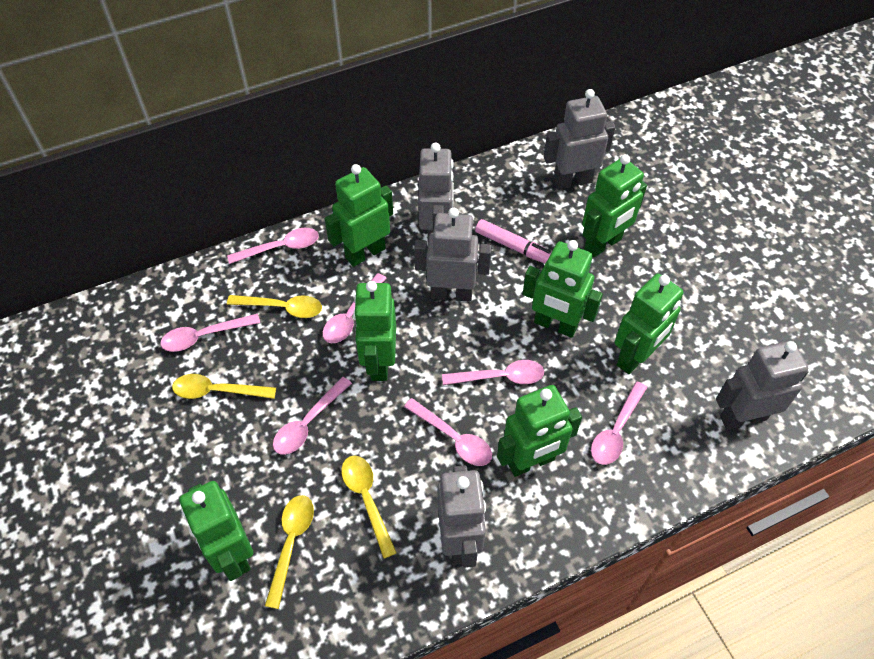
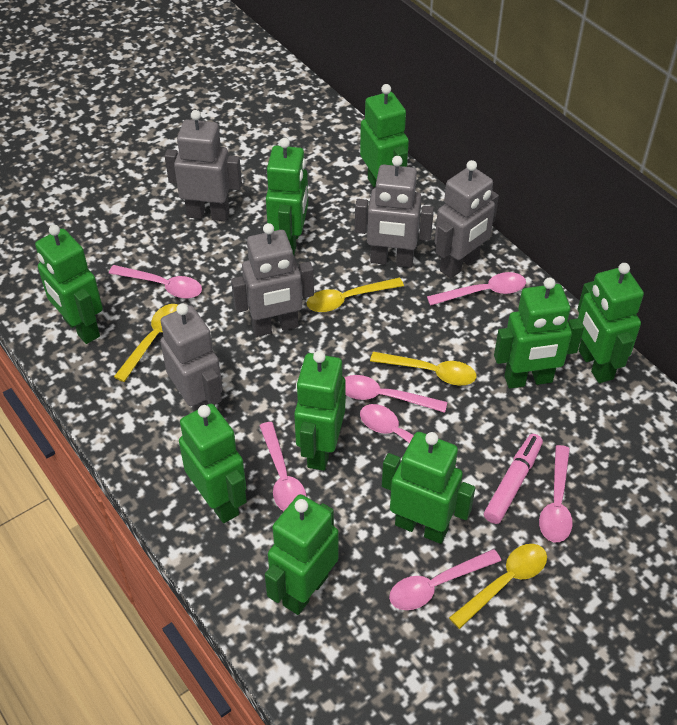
green robot: [179,481,253,581] [325,164,393,267] [353,281,396,381] [497,385,582,477] [523,240,603,338] [582,154,647,257] [615,273,683,374] = 7 -> [35,225,103,344] [179,404,247,523] [265,494,339,615] [266,138,308,255] [294,351,346,471] [360,84,409,187] [382,432,475,544] [494,278,584,389] [577,263,644,383] = 9

